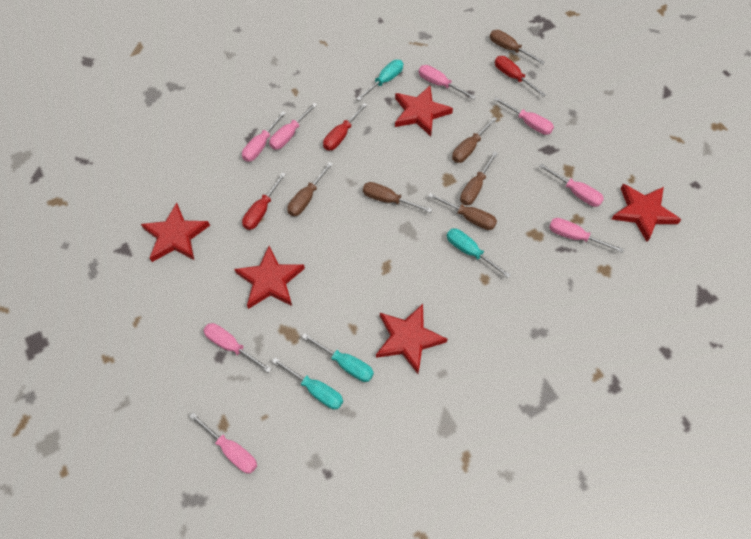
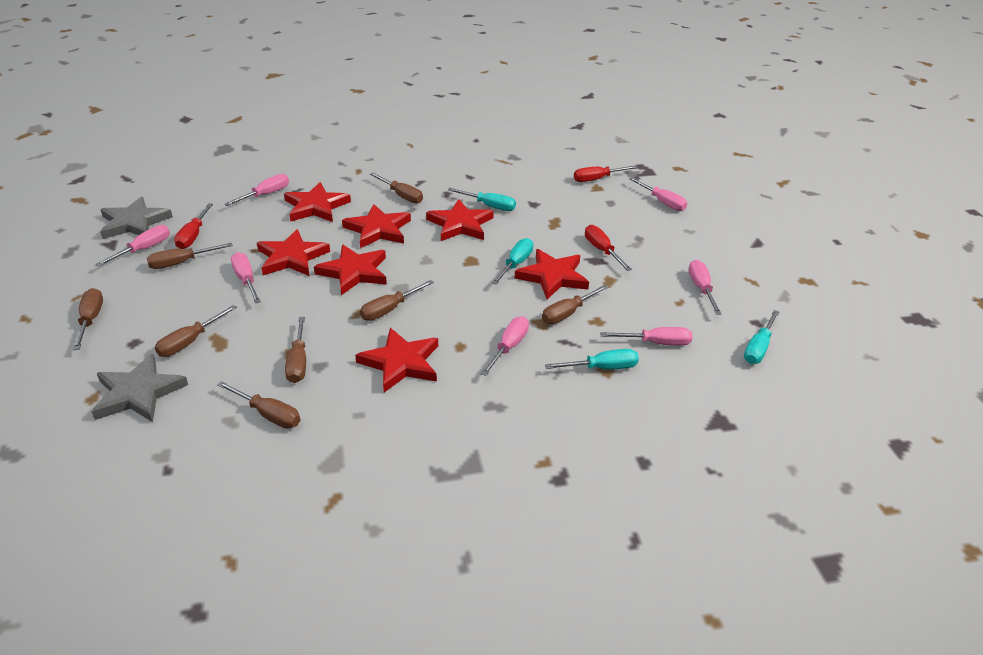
brown screwdriver: [287,162,333,216] [363,182,432,213] [428,193,497,230] [452,117,497,163] [460,152,498,205] [490,30,545,64] = 6 -> [73,288,103,350] [147,243,233,269] [155,305,237,357] [217,381,300,429] [285,317,306,383] [360,280,434,321] [370,173,423,204] [542,285,608,324] = 8
grey star: none = 0 -> [92,354,188,422] [100,197,173,239] = 2
pink screwdriver: [189,413,257,474] [203,323,272,373] [242,111,286,162] [269,103,317,150] [419,65,476,100] [493,97,554,135] [539,164,604,207] [549,218,624,253] = 8 -> [95,225,170,267] [224,174,289,206] [231,252,261,303] [481,316,529,376] [600,327,692,346] [629,177,687,211] [688,260,721,315] = 7
red star: [141,203,210,262] [234,246,305,309] [376,304,448,374] [395,86,453,136] [612,184,681,242] = 5 -> [257,229,330,276] [284,182,351,222] [314,245,387,295] [342,204,411,248] [355,328,438,392] [426,199,494,241] [515,249,589,299] = 7

